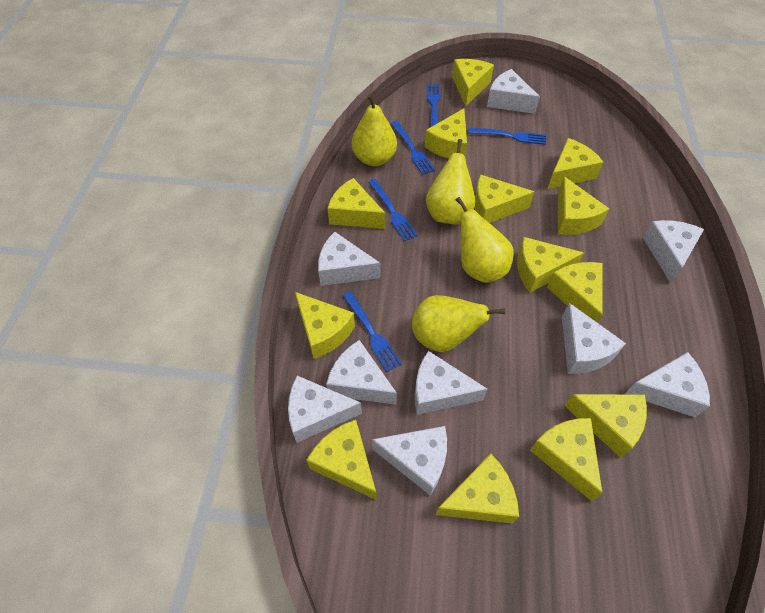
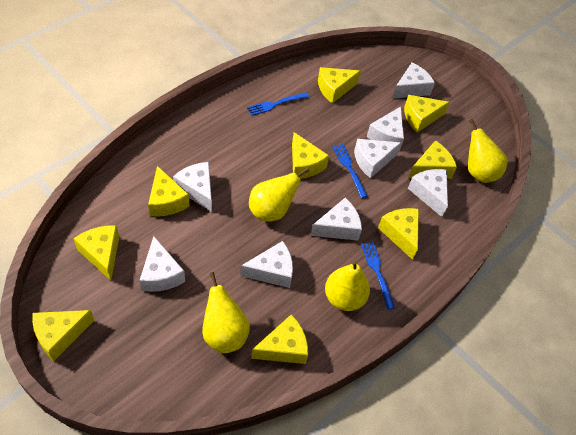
blue fork: [343,291,402,372] [368,179,418,242] [391,121,435,175] [427,84,440,127] [469,127,546,145] = 5 -> [247,92,309,116] [333,144,367,198] [361,242,395,310] = 3
white cheese: [288,376,362,443] [318,232,381,286] [326,340,397,405] [372,426,447,496] [415,351,487,415] [487,69,540,114] [562,303,626,374] [625,352,710,417] [643,220,704,283] = 9 -> [140,236,185,292] [173,162,212,212] [240,241,293,288] [311,198,362,241] [354,139,401,178] [367,107,404,151] [392,62,435,99] [408,169,448,217] = 8
yellow cheese: [295,292,355,359] [306,420,377,500] [327,178,385,229] [425,109,467,158] [436,453,519,524] [452,59,494,106] [474,175,534,223] [517,237,584,293] [530,418,603,501] [547,138,604,189] [547,262,603,323] [558,177,609,235] [564,394,647,458] = 13 -> [32,310,94,361] [73,225,119,281] [148,166,190,217] [251,314,308,364] [292,132,329,179] [318,67,361,104] [378,208,419,260] [404,95,450,132] [408,140,457,179] = 9

